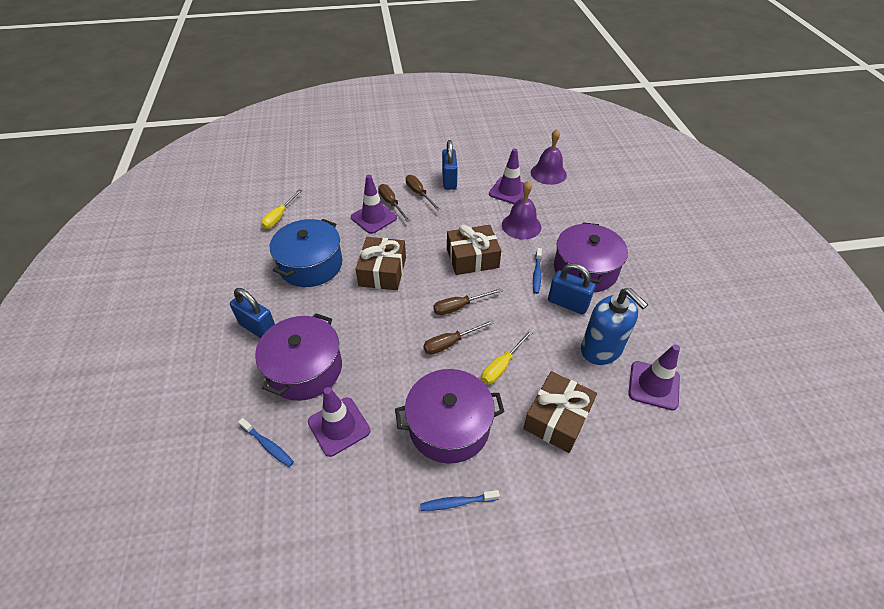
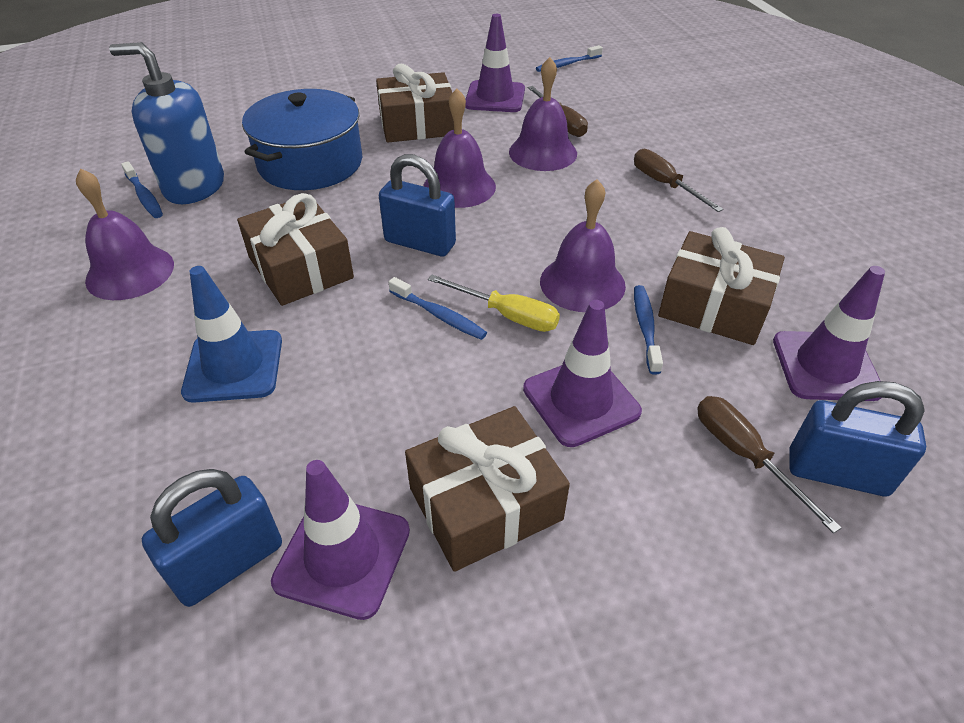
blue toothbrush: [238,418,294,467] [420,490,500,511] [533,248,542,294] = 3 -> [121,161,163,218] [389,277,487,340] [536,45,603,72] [634,285,663,375] = 4
blue traffic cone: none = 0 -> [181,266,282,403] = 1
brown gift: [356,237,406,290] [447,224,501,275] [523,371,597,453] = 3 -> [237,193,354,306] [376,64,454,143] [405,406,570,572] [658,227,785,345] = 4
brown screwdriver: [378,184,410,222] [406,175,440,211] [423,320,494,355] [433,288,502,315] = 4 -> [528,86,588,137] [634,149,723,212] [697,396,841,534] = 3
purple bell: [502,180,541,240] [531,129,567,185] = 2 -> [76,168,174,300] [424,88,496,208] [509,57,577,171] [540,179,626,312] = 4
purple pot: [255,313,342,401] [395,369,505,464] [554,222,628,292] = 3 -> none = 0
yellow screwdriver: [261,189,302,229] [482,330,533,385] = 2 -> [428,275,560,332] = 1

